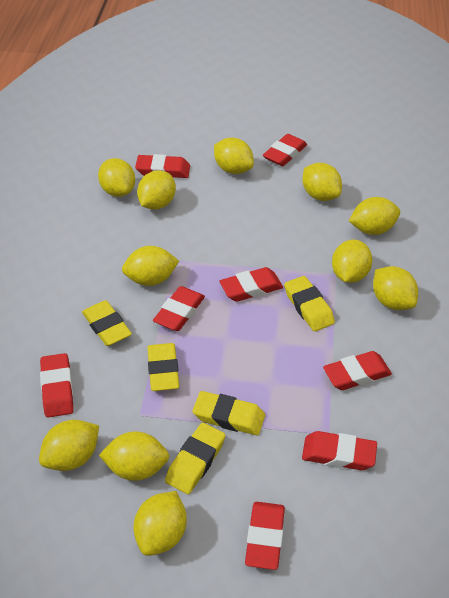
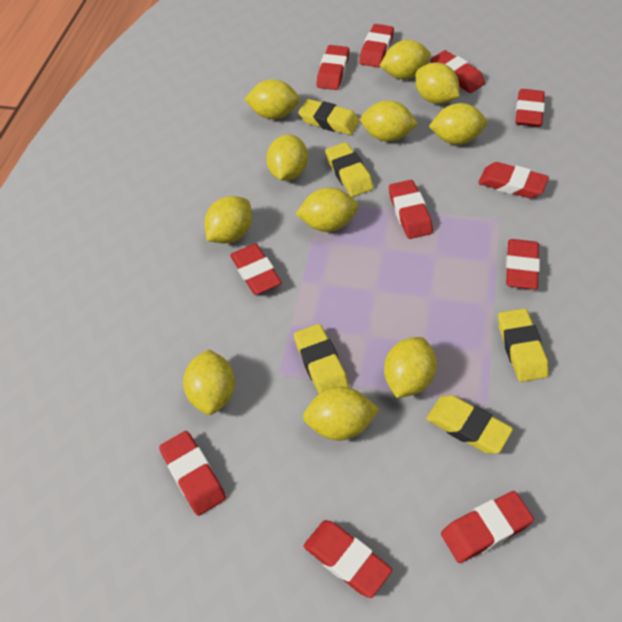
red eraser: [40,353,74,418] [135,154,190,178] [153,286,205,331] [220,267,283,302] [245,502,285,570] [263,134,307,166] [302,431,377,470] [323,351,392,390] = 8 -> [159,431,226,516] [230,244,282,295] [303,520,392,598] [316,45,350,90] [359,24,394,67] [389,180,433,239] [430,50,485,93] [441,491,534,563] [478,162,549,198] [506,239,540,289] [515,89,545,127] = 11

